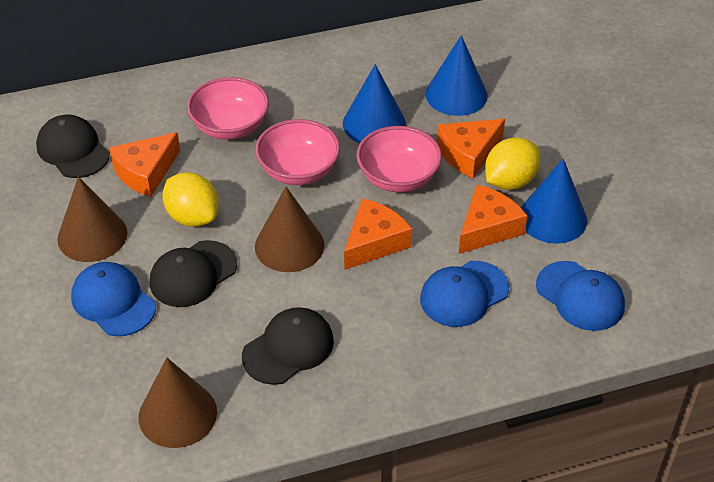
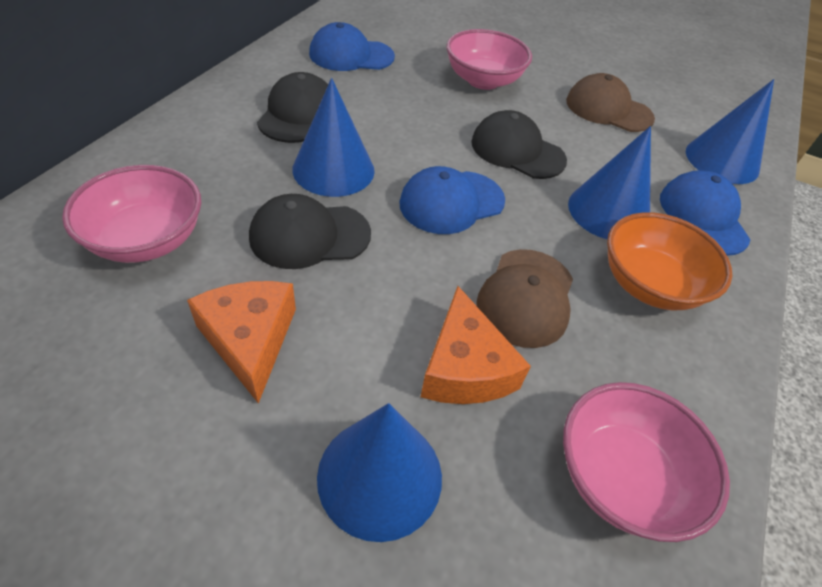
blue cone: [343,64,406,143] [426,35,487,116] [521,159,587,244] = 3 -> [292,78,375,197] [317,403,442,542] [568,126,651,239] [686,79,774,184] = 4
brown cap: none = 0 -> [476,249,573,348] [566,73,655,132] = 2
brown cone: [58,176,127,262] [139,358,217,448] [255,187,324,272] = 3 -> none = 0
orange bowl: none = 0 -> [607,212,732,310] = 1
orange cheese: [109,132,180,197] [344,199,412,270] [437,119,505,179] [459,185,527,254] = 4 -> [187,281,296,404] [421,286,531,404] = 2
yellow lemon: [163,172,219,227] [485,137,540,190] = 2 -> none = 0

